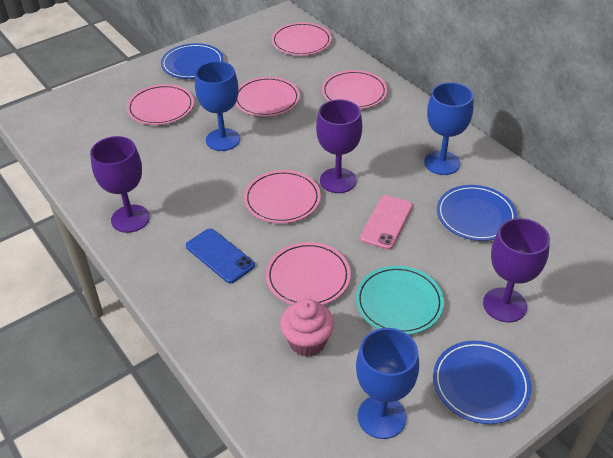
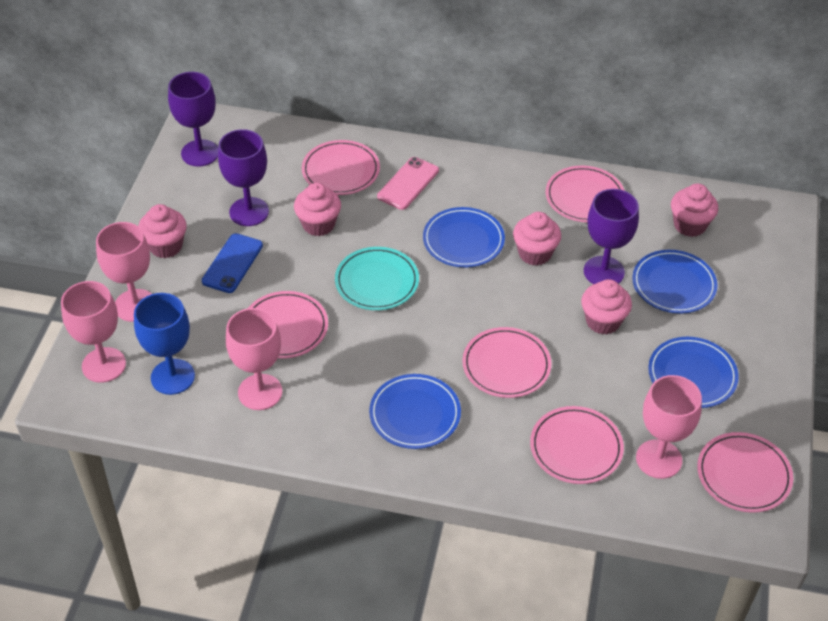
blue goblet: [195,61,240,151] [356,328,419,439] [424,82,474,175] = 3 -> [134,293,195,395] = 1
blue plate: [161,43,224,79] [433,341,531,424] [437,185,517,241] = 3 -> [369,374,461,449] [423,207,505,268] [632,250,717,314] [648,337,739,408] = 4
pink cupcake: [280,299,334,357] = 1 -> [138,204,187,258] [294,183,341,236] [513,212,561,266] [581,279,632,334] [671,184,718,237] = 5
pink goblet: none = 0 -> [61,281,126,383] [96,222,152,322] [226,308,282,410] [636,375,702,479] = 4

